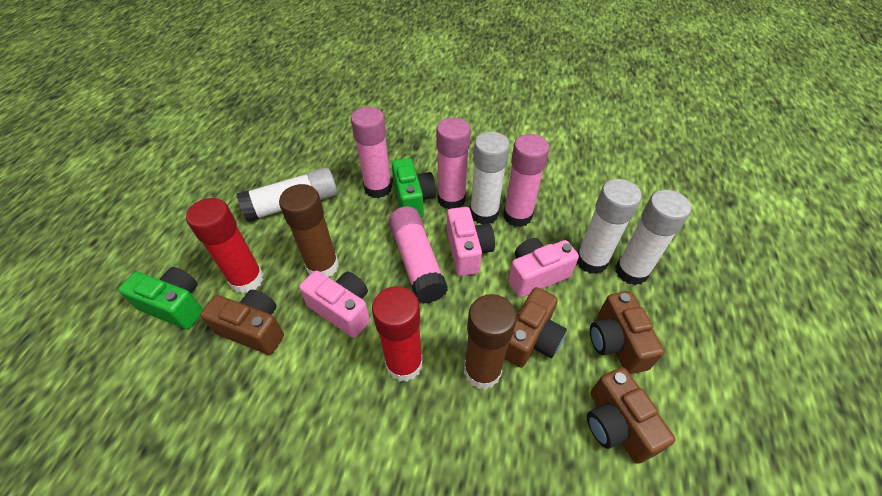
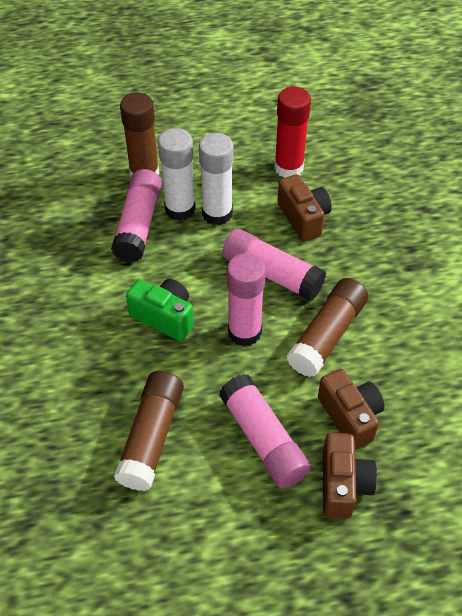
brown camera: [200,290,284,355] [505,287,567,368] [587,367,675,464] [590,291,664,374] = 4 -> [277,174,332,242] [318,369,385,450] [323,433,377,519] = 3
brown glue stick: [279,184,339,277] [464,294,517,390] = 2 -> [113,371,184,491] [120,92,159,177] [286,278,368,377] = 3
green camera: [118,267,203,329] [392,158,436,217] = 2 -> [126,279,194,341] = 1
pink camera: [299,271,370,338] [447,207,495,276] [508,238,579,297] = 3 -> none = 0
red glue stick: [186,198,264,294] [372,286,423,382] = 2 -> [274,87,311,178] = 1
white glue stick: [237,167,337,222] [470,132,510,224] [577,179,642,274] [615,190,691,285] = 4 -> [158,128,195,221] [199,133,233,225] = 2

